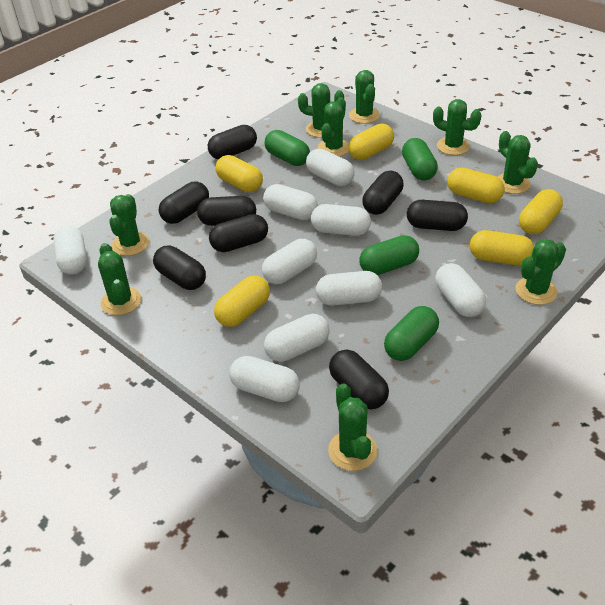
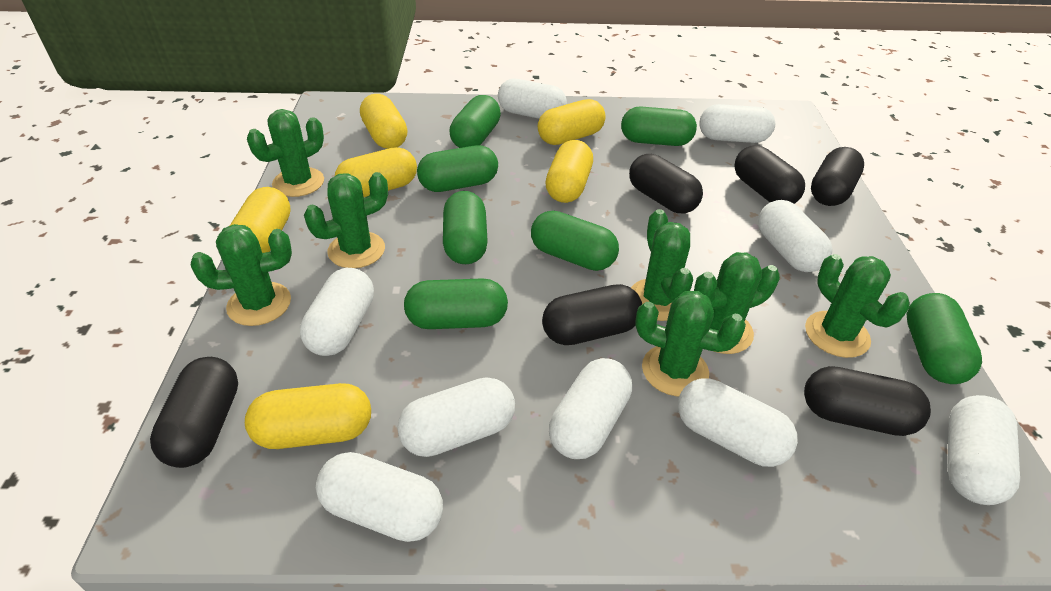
black capsule: [153,245,206,290] [159,182,209,224] [197,196,256,226] [208,125,257,159] [209,214,268,252] [329,350,389,409] [362,171,404,215] [407,200,468,231] = 8 -> [150,357,238,468] [542,284,642,345] [629,154,703,213] [734,145,805,204] [804,366,931,436] [811,147,864,206] = 6
green cactus: [98,243,141,315] [109,194,149,256] [298,83,344,138] [318,97,349,157] [328,383,377,471] [349,70,380,124] [433,99,482,155] [497,131,538,194] [516,239,566,305] = 9 -> [191,224,292,326] [247,109,324,197] [304,172,388,268] [631,209,693,321] [635,291,746,396] [694,252,780,354] [805,254,910,358] = 7
green capsule: [265,130,310,166] [359,235,419,275] [384,306,439,361] [402,138,438,180] = 4 -> [404,278,508,329] [417,145,498,192] [443,191,488,264] [450,95,501,148] [531,211,619,271] [621,107,697,146] [907,293,982,384] = 7

